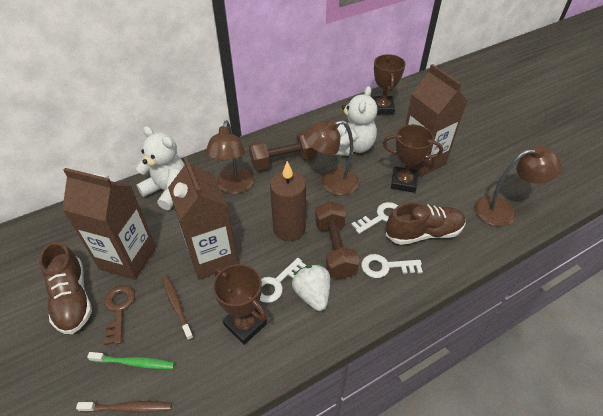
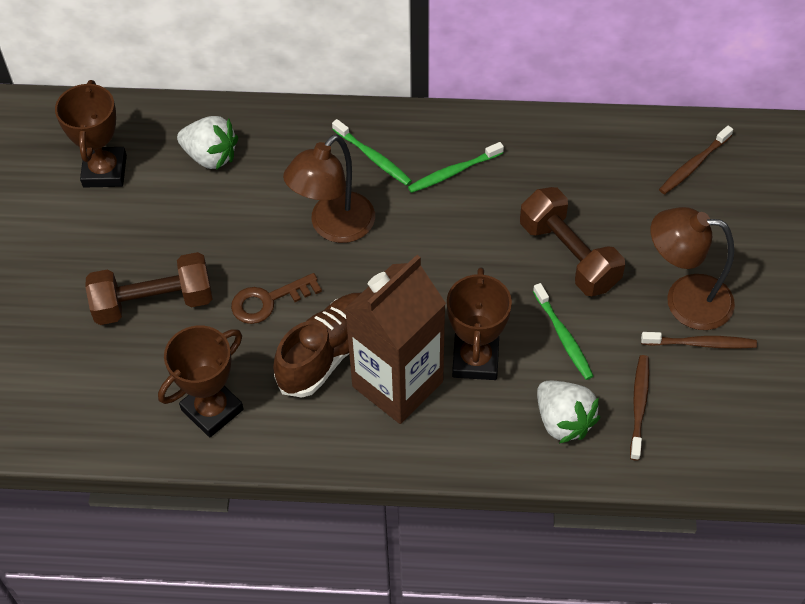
brown candle: [270,161,306,241] = 1 -> none = 0
brown carton: [62,168,156,280] [168,157,238,280] [405,64,467,177] = 3 -> [345,255,446,424] = 1
brown lamp: [205,120,254,194] [304,119,359,195] [475,146,562,227] = 3 -> [283,134,375,243] [651,207,735,330] = 2
brown shoe: [39,241,92,334] [386,202,466,245] = 2 -> [273,293,361,398] = 1
brown toothbrush: [76,401,172,413] [162,276,194,341] = 2 -> [630,355,649,461] [641,332,757,349] [659,125,733,194] = 3
green toothbrush: [87,352,175,369] = 1 -> [332,119,412,186] [408,142,504,193] [533,283,593,380] = 3
white key: [260,258,307,303] [351,202,398,234] [361,254,423,278] = 3 -> none = 0
white strawberry: [292,264,330,311] = 1 -> [177,116,238,170] [537,381,600,444] = 2
white teddy bear: [136,126,185,210] [334,86,377,156] = 2 -> none = 0

